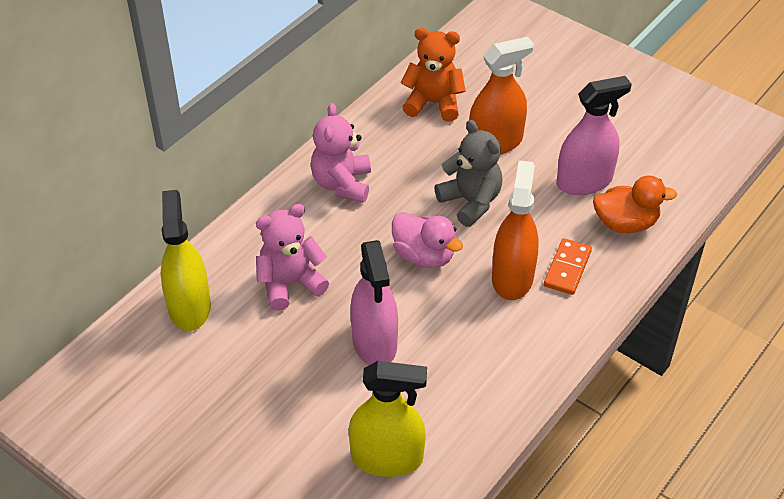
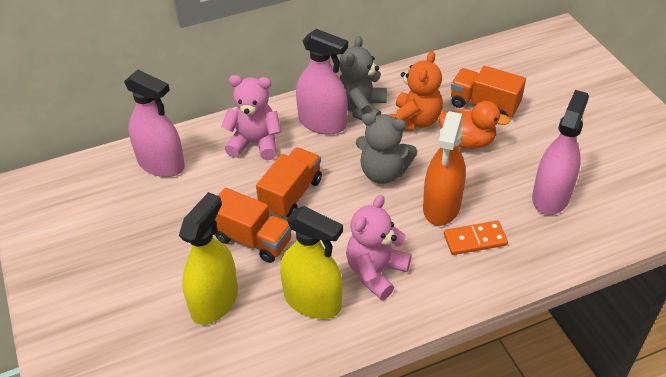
grey teddy bear: [434,120,502,227] = 1 -> [339,36,387,120] [356,113,417,184] = 2
orange spray bottle: [469,37,534,155] [492,160,539,300] = 2 -> [423,111,466,226] = 1
orange truck: none = 0 -> [215,188,291,263] [256,147,322,219] [451,66,526,117] = 3
pink duck: [392,212,463,268] = 1 -> none = 0
pink spray bottle: [350,240,398,365] [557,76,632,195] = 2 -> [124,70,185,177] [296,29,348,134] [532,90,589,215] = 3

